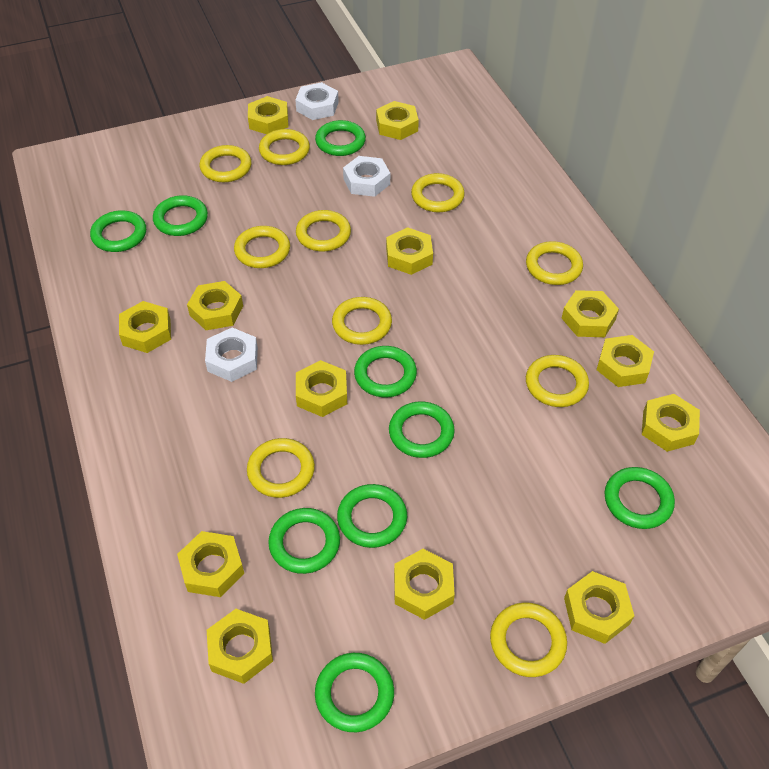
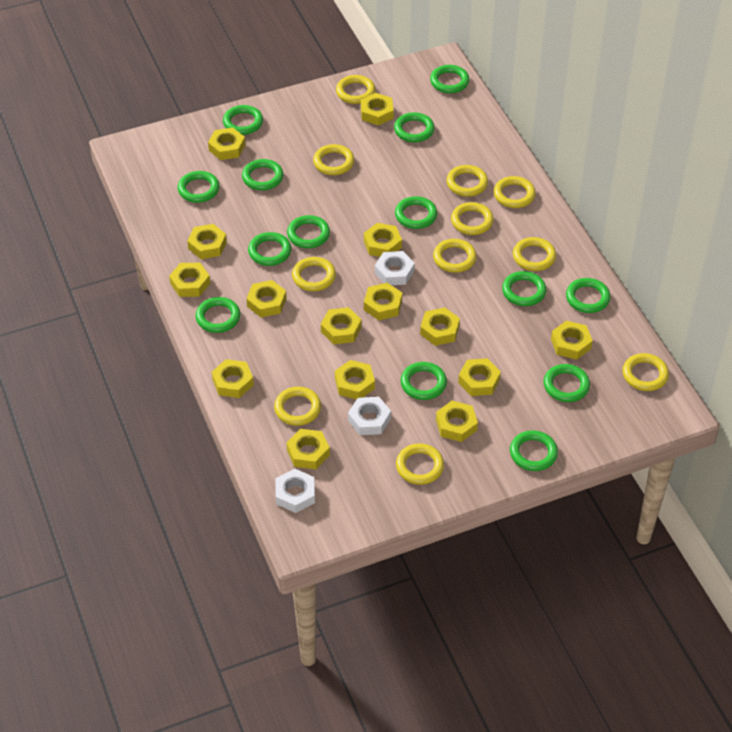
green ring: [90,210,146,252] [153,195,208,236] [268,508,340,574] [315,120,366,156] [315,653,394,732] [337,484,407,548] [354,346,417,397] [389,402,455,458] [605,467,675,529] = 9 -> [178,171,219,203] [195,297,240,333] [223,105,263,135] [242,159,283,190] [248,232,291,266] [287,215,330,248] [394,112,434,142] [395,196,437,229] [400,362,447,400] [430,65,469,93] [502,271,546,306] [510,430,558,471] [544,364,590,402] [566,278,611,313] = 14
yellow nut: [119,301,171,353] [177,531,244,597] [187,281,243,330] [207,609,273,684] [248,96,289,134] [296,360,347,417] [376,101,419,140] [386,227,433,275] [394,549,455,620] [562,290,619,337] [564,571,634,644] [597,335,654,387] [642,394,700,452] = 13 -> [169,263,210,297] [187,224,227,259] [208,128,245,160] [212,359,254,398] [246,280,287,317] [286,429,330,469] [321,307,362,344] [335,360,375,399] [361,93,394,125] [364,223,402,257] [364,283,402,320] [420,307,460,346] [436,401,478,442] [458,358,501,396] [551,321,593,360] = 15
yellow ring: [199,145,251,182] [234,226,290,268] [247,438,315,498] [259,129,310,165] [296,210,351,252] [332,297,392,345] [411,173,465,212] [490,602,567,677] [526,241,583,285] [526,355,589,407] = 10 -> [274,387,321,426] [292,257,336,291] [313,144,354,175] [336,75,375,104] [396,443,444,485] [433,239,477,273] [446,165,488,196] [451,202,494,235] [494,176,536,208] [513,237,556,271] [623,353,669,391] = 11

